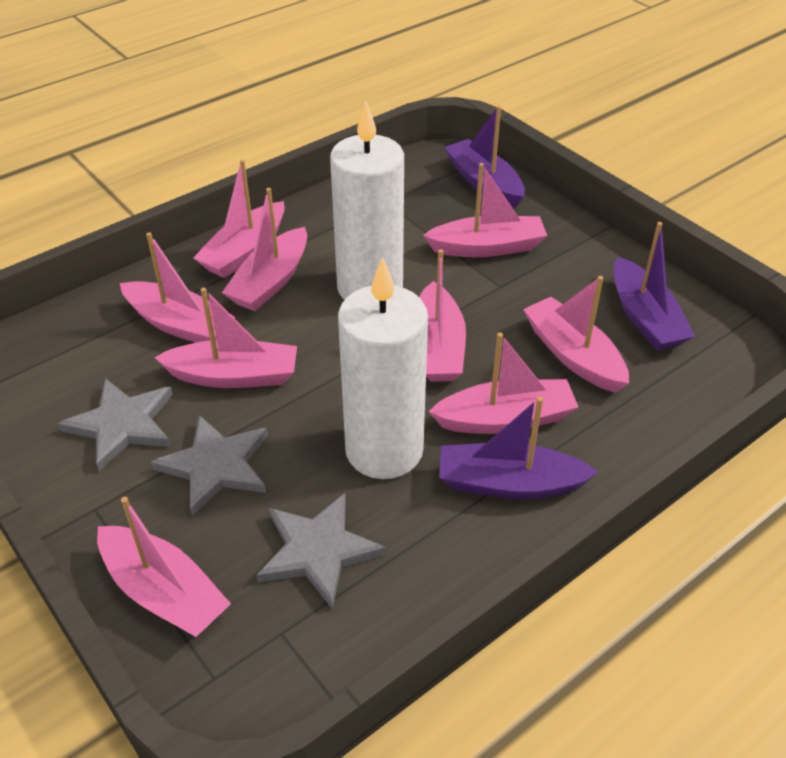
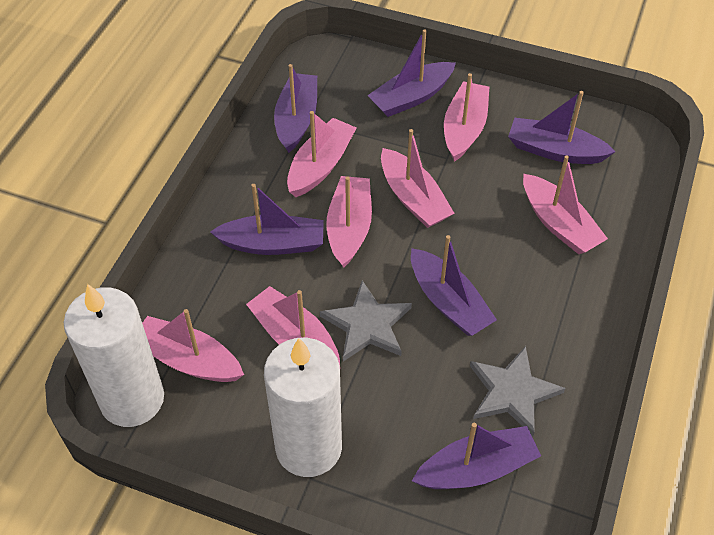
grey star: [58,378,173,471] [151,415,268,515] [256,493,386,609] = 3 -> [320,280,412,361] [470,346,565,436] = 2
pink boat: [97,497,231,637] [120,232,235,343] [154,288,297,388] [193,159,285,278] [222,188,307,311] [419,249,466,382] [423,163,547,257] [428,333,578,434] [523,276,629,393] = 9 -> [142,309,244,382] [246,286,340,365] [287,111,356,197] [326,176,372,268] [381,129,455,228] [444,73,489,162] [523,155,608,254] = 7
purple boat: [439,397,599,499] [444,106,525,208] [613,222,695,351] = 3 -> [210,184,324,255] [274,64,317,153] [367,29,456,117] [411,235,497,336] [412,423,541,489] [508,91,615,164] = 6

